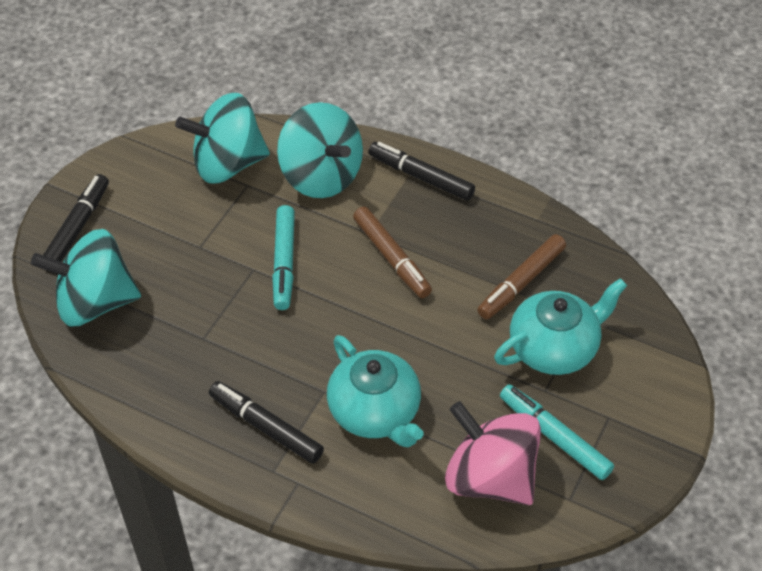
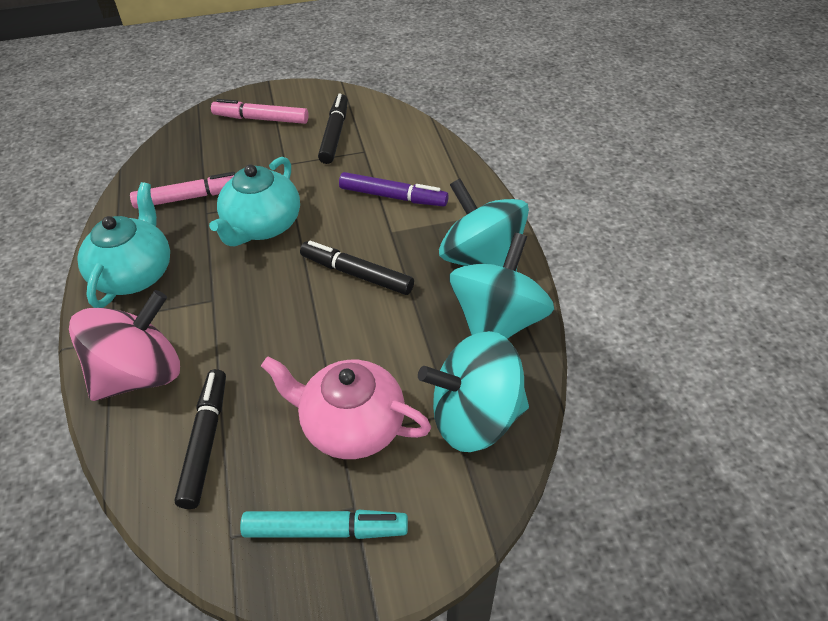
brown marker: [353,207,432,298] [477,234,566,320] = 2 -> none = 0
pink marker: none = 0 -> [130,172,235,209] [211,99,309,124] = 2
pink teapot: none = 0 -> [261,357,431,459] = 1
purple marker: none = 0 -> [339,172,449,206] = 1
turquoise marker: [272,205,295,310] [500,384,614,480] = 2 -> [240,510,408,539] = 1

